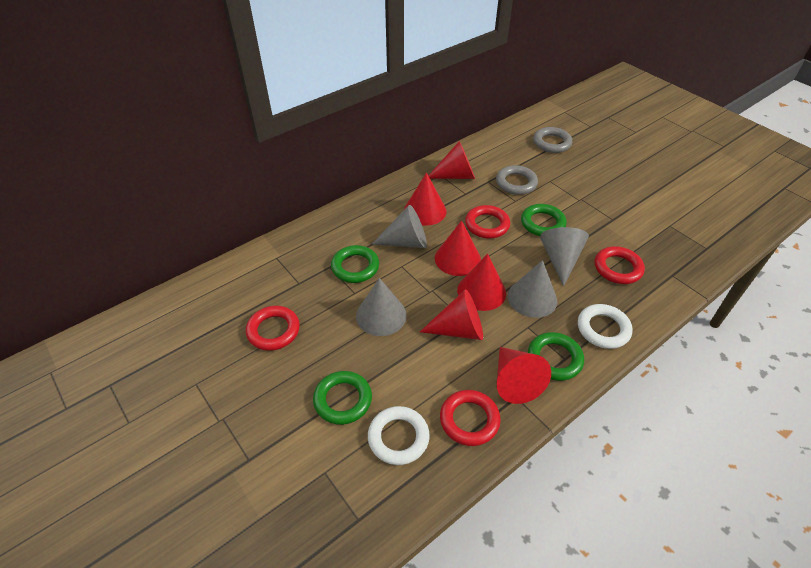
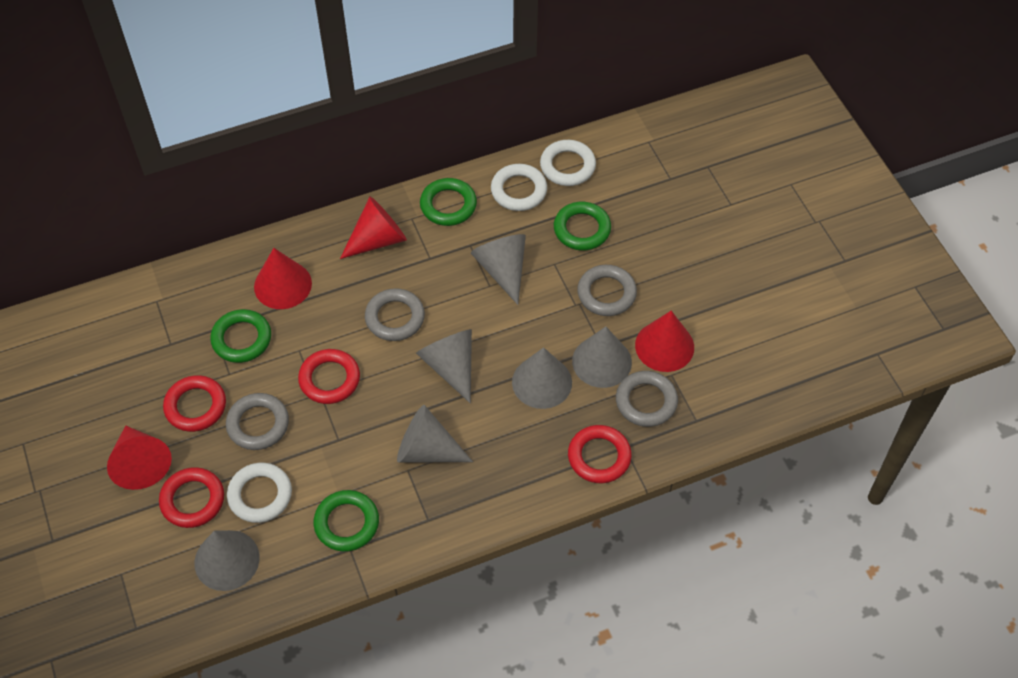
grey cone: [356,278,407,336] [372,205,427,248] [508,260,557,318] [540,227,589,286] = 4 -> [194,530,260,591] [397,405,473,463] [416,329,472,403] [471,234,526,305] [512,347,572,409] [572,327,632,388] = 6
grey ring: [496,165,538,195] [533,127,572,153] = 2 -> [226,393,289,450] [365,288,425,341] [577,265,637,316] [616,371,678,427] = 4
red cone: [404,173,446,226] [420,289,483,340] [428,141,475,179] [435,220,481,276] [457,254,506,311] [497,347,551,404] = 6 -> [107,425,172,490] [254,248,312,309] [340,197,407,259] [635,311,694,372] = 4
white ring: [368,406,430,465] [578,304,633,349] = 2 -> [227,463,292,523] [491,164,547,211] [540,140,596,186] = 3

